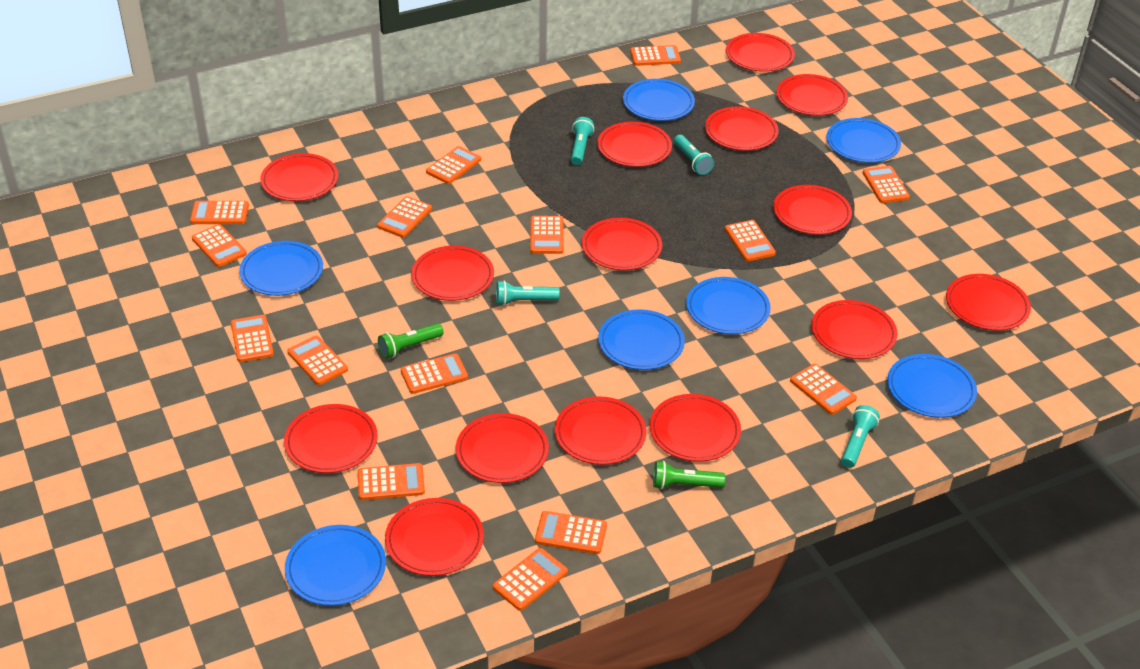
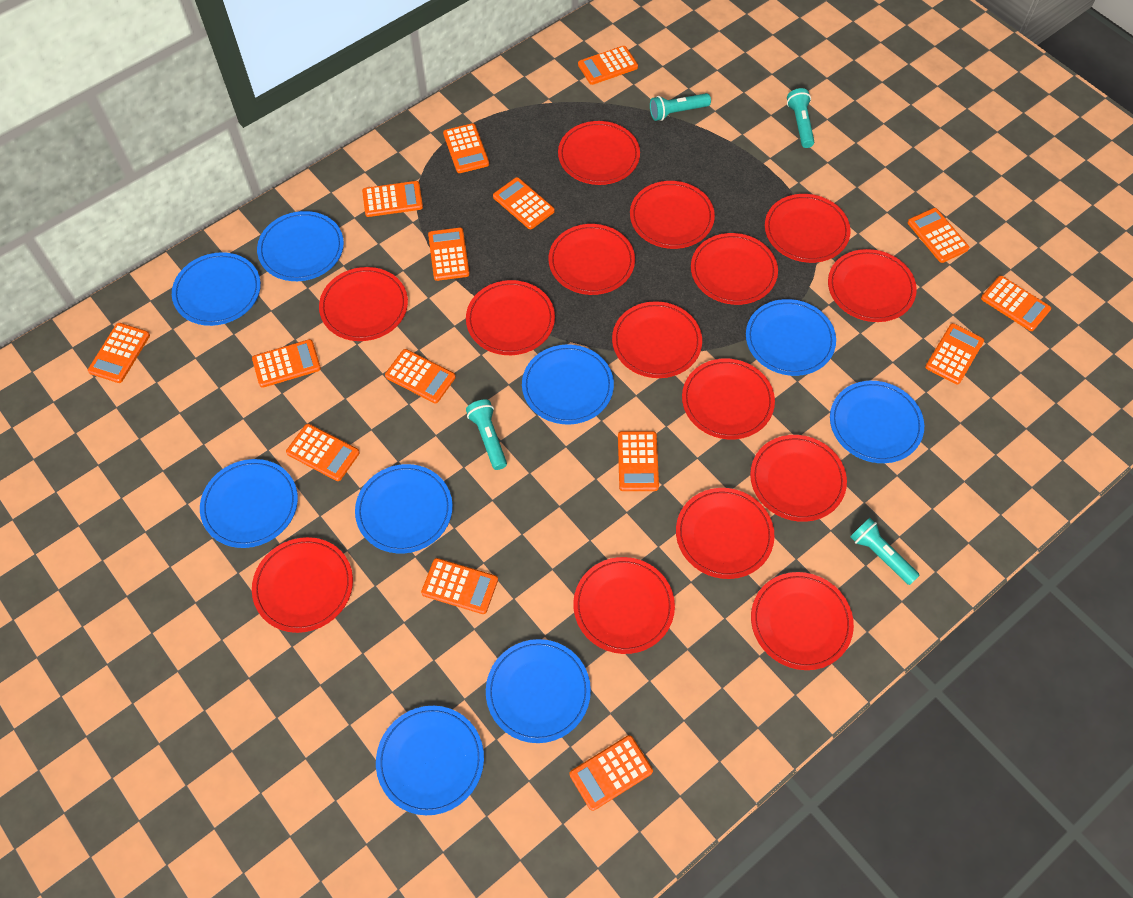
blue plate: [239,241,323,296] [285,525,386,606] [598,309,685,370] [623,79,695,121] [686,277,771,334] [826,118,901,163] [887,354,977,418] = 7 -> [172,252,261,326] [200,459,298,548] [257,211,344,281] [355,464,453,553] [376,706,484,815] [486,639,591,743] [522,344,614,425] [746,299,836,376] [830,381,924,463] = 9
green flashlight: [378,323,444,359] [653,461,726,489] = 2 -> none = 0

